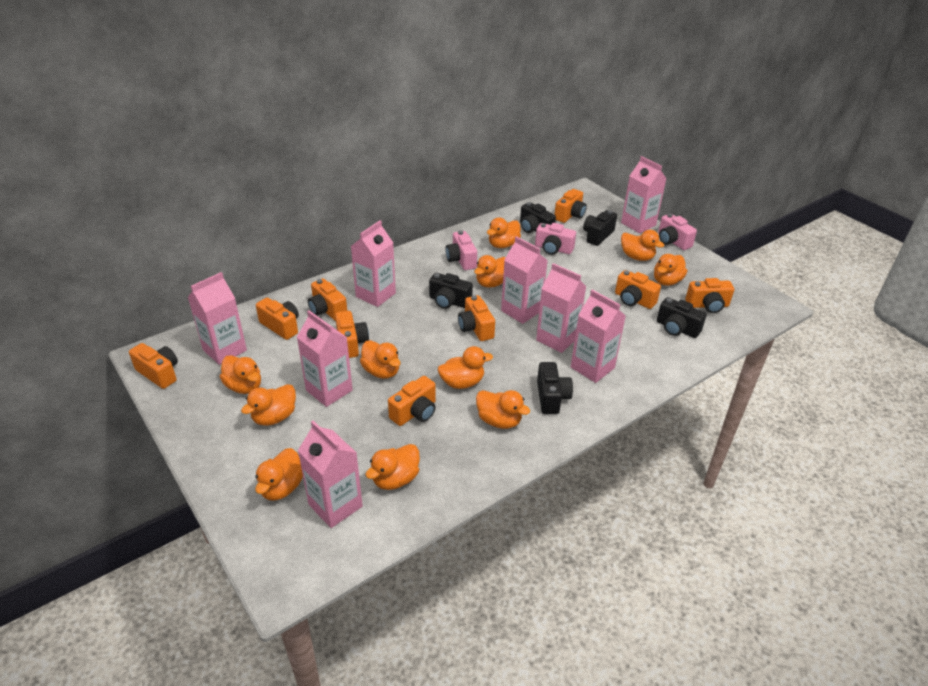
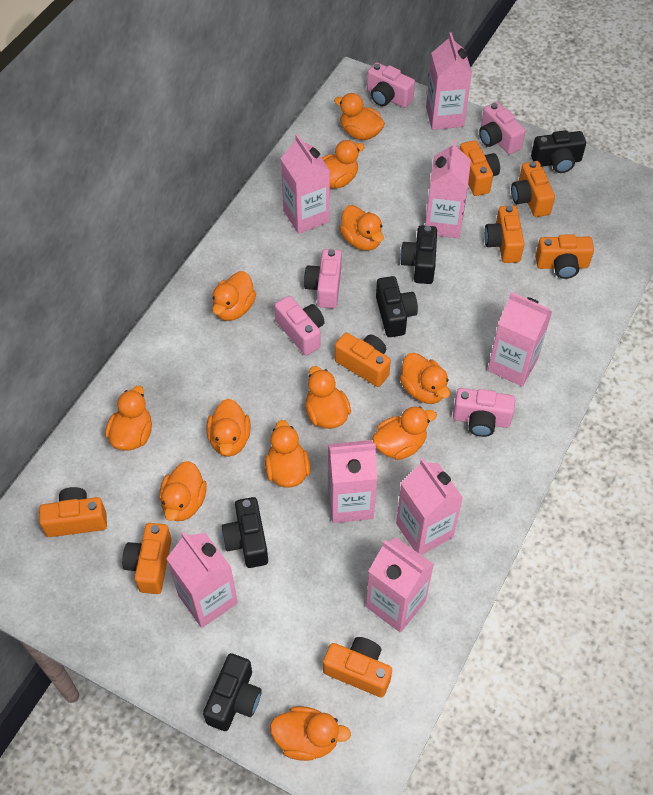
orange camera: [129,343,178,389] [256,298,299,340] [308,278,347,321] [335,311,369,358] [388,376,436,426] [458,295,495,341] [554,189,587,223] [615,270,661,309] [685,278,734,313] = 9 -> [39,487,107,537] [122,523,171,594] [323,637,392,698] [335,333,391,387] [460,140,500,196] [484,206,525,263] [511,161,555,217] [535,235,594,279] = 8
orange duck: [220,355,261,394] [241,384,296,426] [255,448,303,501] [360,340,401,379] [365,444,420,490] [438,346,493,389] [474,255,506,288] [476,390,530,429] [487,217,521,248] [621,230,664,261] [654,254,687,286] = 11 -> [105,386,152,451] [159,461,207,521] [206,399,251,457] [212,271,256,321] [265,420,310,487] [270,706,351,761] [305,366,351,429] [322,140,364,189] [334,93,385,140] [339,205,384,251] [372,406,437,460] [400,353,450,404] = 12
pink camera: [445,230,477,270] [535,223,576,255] [658,213,697,250] = 3 -> [275,296,324,355] [304,249,342,309] [367,62,415,108] [453,388,515,437] [479,102,526,155] = 5

